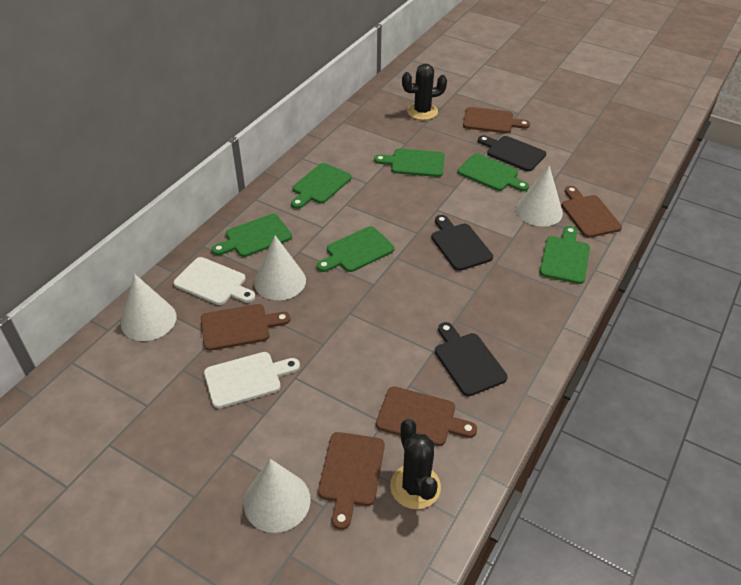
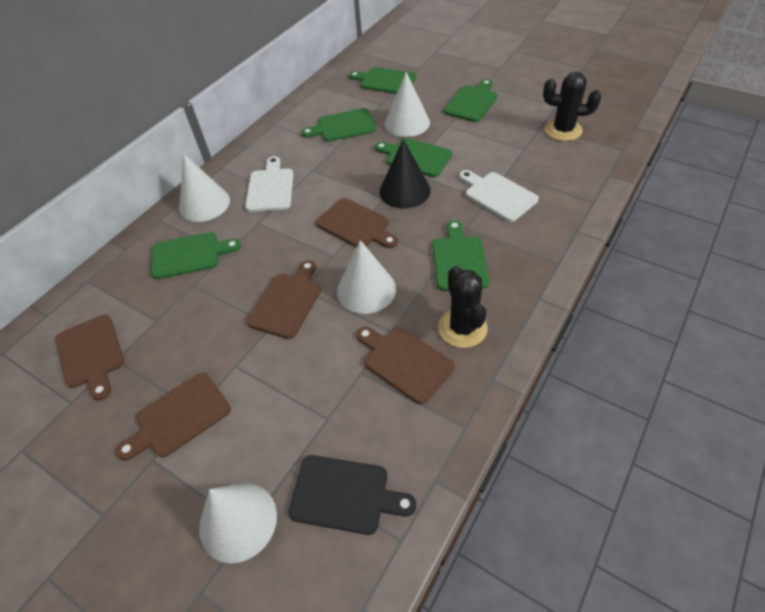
black cone: none = 0 -> [379,139,431,209] = 1
black cutting board: [431,215,493,271] [435,322,508,396] [478,135,546,171] = 3 -> [288,455,416,535] = 1

